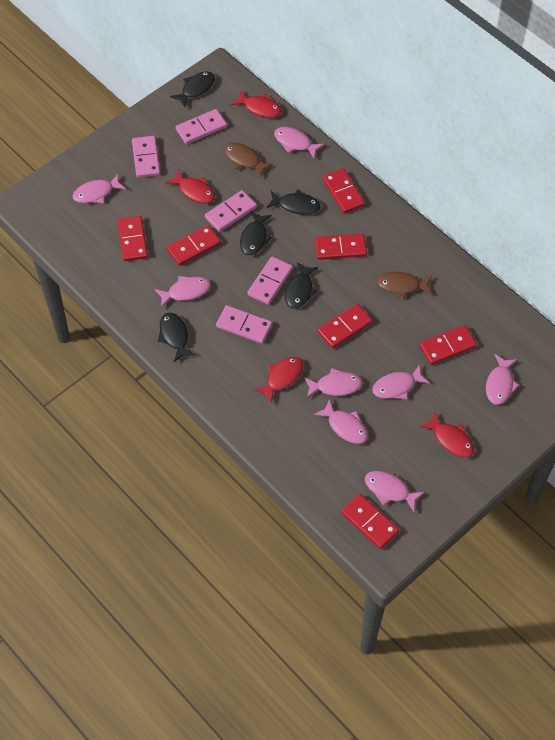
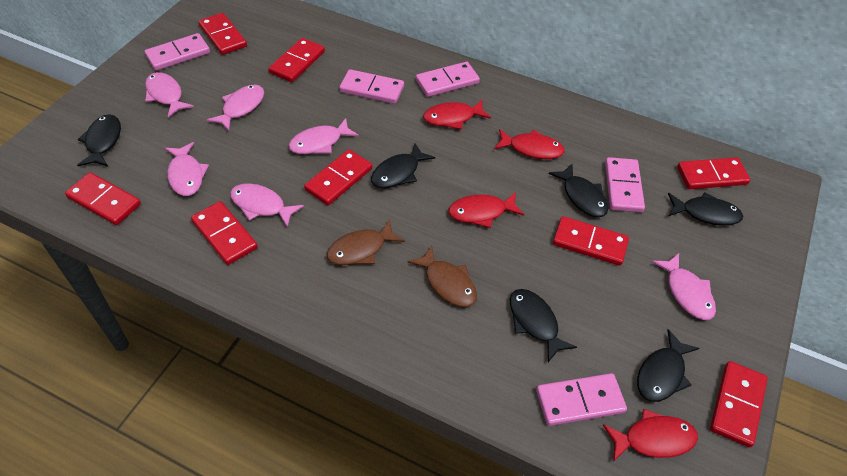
black fish: [158,313,196,362] [170,71,215,107] [240,211,272,255] [266,189,321,215] [285,262,318,309] = 5 -> [77,114,121,166] [371,143,435,188] [510,289,577,362] [549,163,608,217] [637,329,700,402] [668,192,743,226] = 6
pink fish: [72,174,126,203] [155,276,211,308] [274,127,325,158] [304,368,362,398] [314,399,368,444] [365,471,425,512] [372,364,430,399] [486,354,520,405] = 8 -> [145,72,194,117] [165,142,209,196] [207,85,264,131] [230,183,304,228] [288,118,359,154] [652,253,716,320] = 6
red domino: [117,216,148,261] [167,225,221,266] [315,234,367,260] [317,304,373,349] [323,169,365,213] [341,494,399,549] [420,325,477,365] = 7 -> [65,172,141,225] [191,201,258,265] [198,13,247,55] [269,38,325,82] [304,149,372,205] [553,216,629,266] [677,157,750,189] [710,361,768,448] = 8

